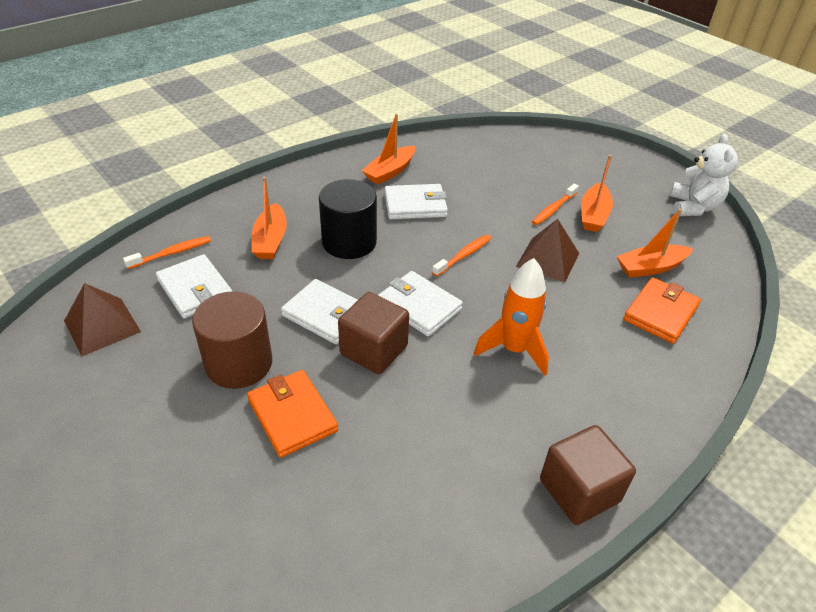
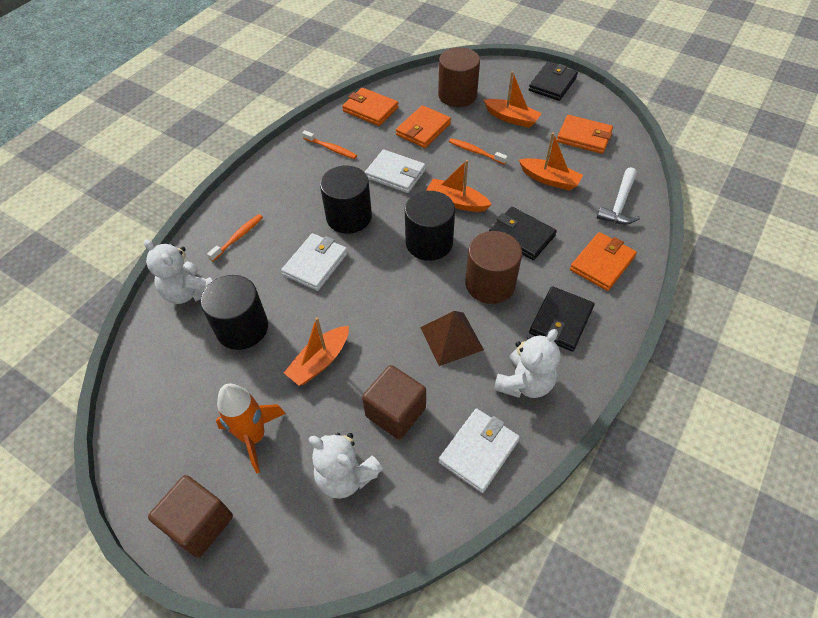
black cylinder: [319,179,377,259] = 1 -> [200,275,268,350] [320,166,372,234] [405,191,455,261] = 3
black wallet: none = 0 -> [489,207,557,260] [529,62,578,101] [529,286,595,352] = 3
brown cylinder: [192,291,272,389] = 1 -> [438,47,480,107] [465,231,522,304] = 2
brown pyramid: [64,283,141,356] [516,219,579,283] = 2 -> [420,311,484,366] = 1
orange wallet: [247,370,338,458] [623,277,701,344] = 2 -> [342,88,399,126] [396,105,451,148] [557,115,613,154] [570,232,637,291] = 4
white hammer: none = 0 -> [597,167,640,225] = 1
white teddy bear: [670,134,738,216] = 1 -> [144,239,213,304] [309,433,383,499] [494,329,560,398] = 3
white wallet: [156,254,232,318] [281,279,358,345] [378,271,463,336] [385,184,448,219] = 4 -> [281,233,348,291] [365,149,426,193] [438,409,520,493] = 3

